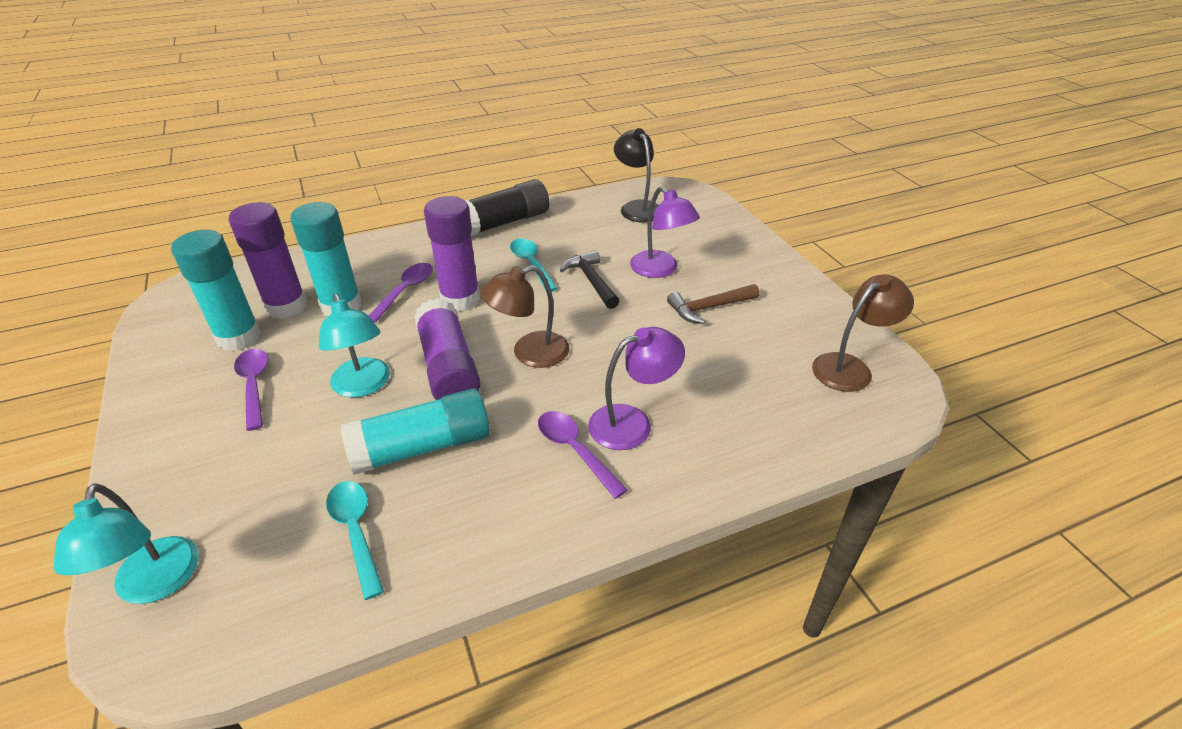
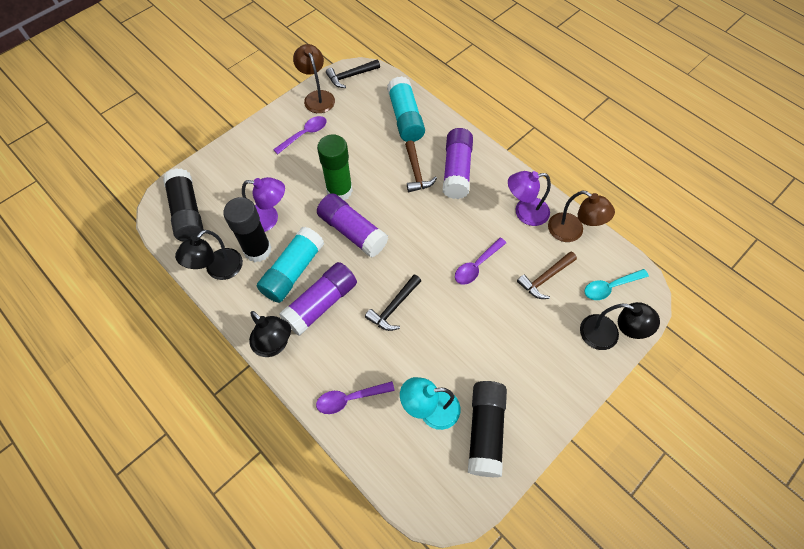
black glue stick: [465,179,549,236] = 1 -> [163,168,204,241] [223,197,271,262] [468,381,507,477] = 3
black hammer: [560,250,619,309] = 1 -> [326,59,380,88] [365,274,421,331] = 2
black lamp: [614,128,658,222] = 1 -> [175,230,243,280] [249,311,291,357] [580,302,660,350] = 3
brown hammer: [667,284,760,324] = 1 -> [405,140,437,192] [517,252,577,299] = 2
green glue stick: none = 0 -> [317,134,353,200] = 1
turquoise glue stick: [171,230,261,351] [291,202,362,316] [340,388,490,475] = 3 -> [257,227,324,303] [387,76,425,142] = 2
turquoise lamp: [53,483,199,604] [319,293,390,398] = 2 -> [400,377,460,430] = 1
turquoise spoon: [326,481,384,600] [510,239,558,292] = 2 -> [585,269,649,300] = 1

